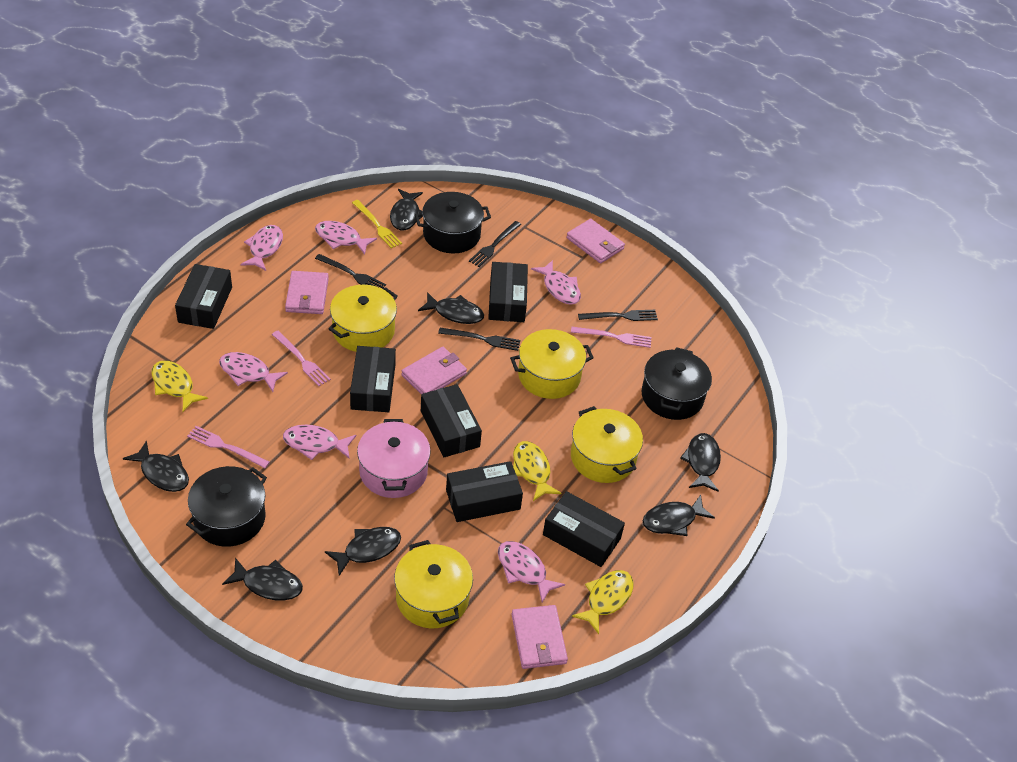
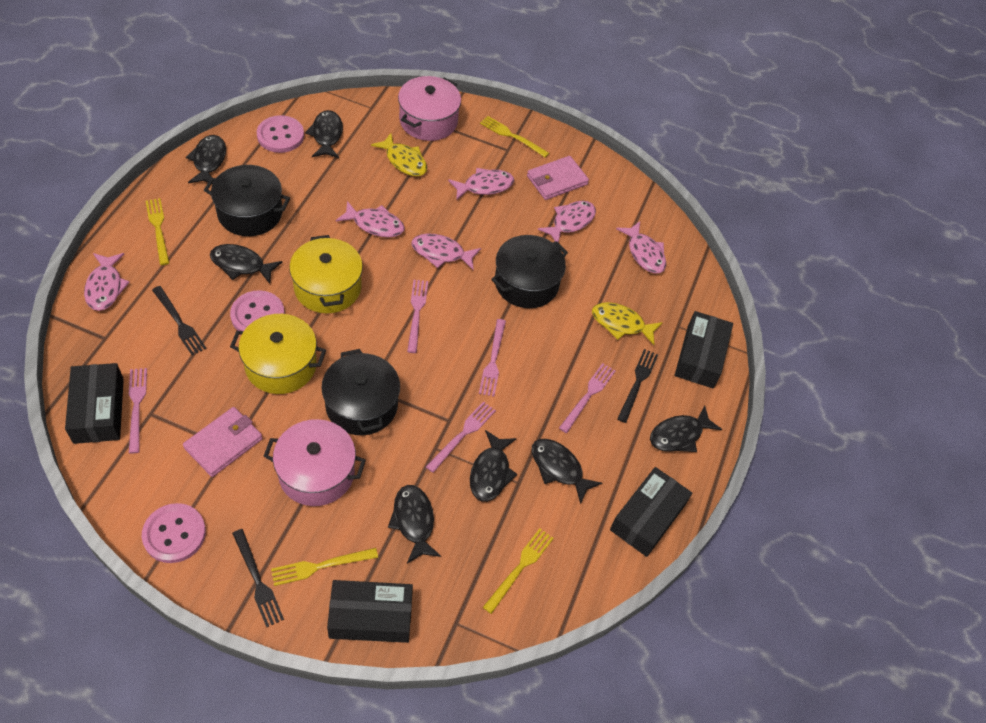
black box: [175,264,232,329] [350,346,396,412] [421,384,482,457] [446,461,523,522] [488,262,528,322] [543,491,625,567] = 6 -> [65,363,124,444] [327,580,413,643] [610,467,692,557] [675,311,733,388] = 4
black fork: [315,254,386,289] [438,328,520,351] [469,221,521,267] [578,310,658,321] = 4 -> [152,286,207,356] [232,529,284,627] [617,349,658,423] = 3
pink button: none = 0 -> [142,503,206,563] [230,290,285,331] [257,115,304,153] = 3
pink fork: [187,426,270,468] [272,331,331,386] [571,327,652,348] = 3 -> [129,368,147,454] [407,280,428,353] [426,401,496,473] [479,319,506,397] [559,363,615,433] = 5
pink pot: [357,419,431,498] = 1 -> [264,419,366,506] [398,76,461,141] = 2
pink wallet: [285,271,329,314] [401,347,467,394] [512,605,568,669] [567,219,625,263] = 4 -> [183,407,263,477] [527,156,589,200] = 2
yellow fish: [152,360,208,412] [513,441,561,501] [572,570,634,634] = 3 -> [371,133,427,176] [592,302,663,345] = 2
yellow fork: [352,200,402,248] = 1 -> [146,198,169,265] [271,548,378,586] [480,116,549,158] [483,528,554,614] = 4
yellow pot: [328,285,398,352] [394,540,473,628] [510,329,594,399] [571,406,643,483] = 4 -> [230,314,326,394] [289,235,363,313] = 2

